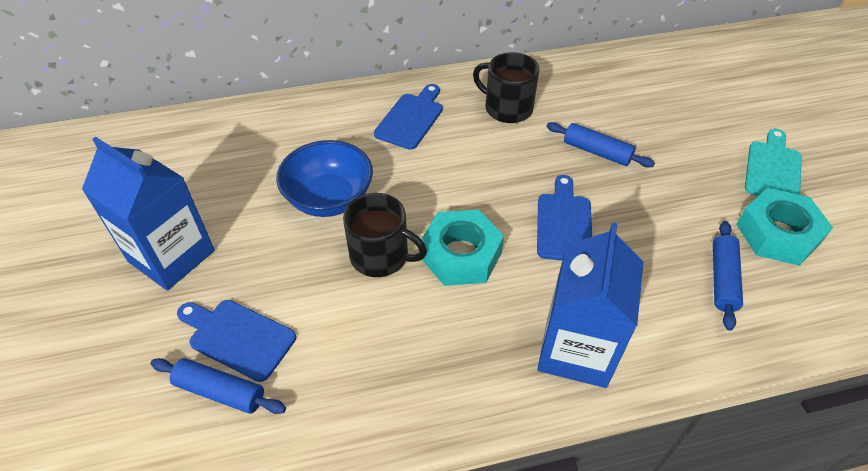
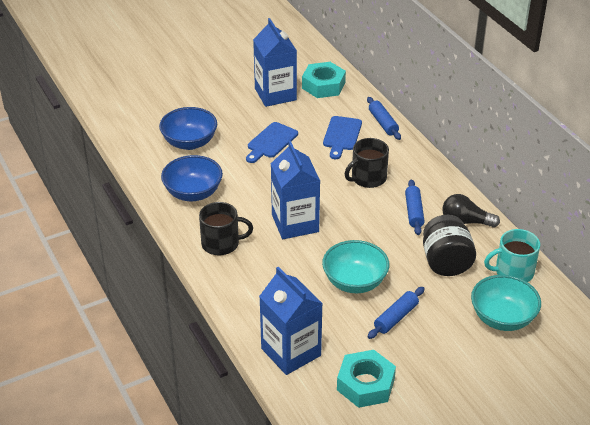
black jar: none = 0 -> [423,215,476,276] = 1
black light bulb: none = 0 -> [442,194,500,228] = 1
blue bowl: [276,140,373,217] = 1 -> [159,107,217,150] [161,155,223,201] = 2
blue carton: [82,137,215,291] [538,223,644,388] = 2 -> [253,18,297,107] [259,267,323,375] [271,141,320,239] = 3
blue cutting board: [177,300,296,382] [374,84,443,150] [537,175,592,260] = 3 -> [246,122,298,163] [323,116,362,159] = 2
turquoise bowl: none = 0 -> [322,240,389,293] [471,275,541,331] = 2
turquoise cutting board: [745,129,802,196] = 1 -> none = 0
turquoise mug: none = 0 -> [484,229,540,282] = 1

